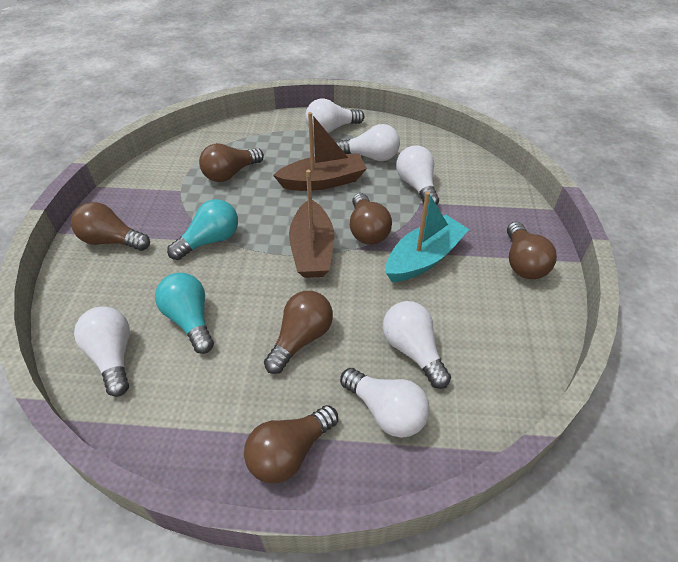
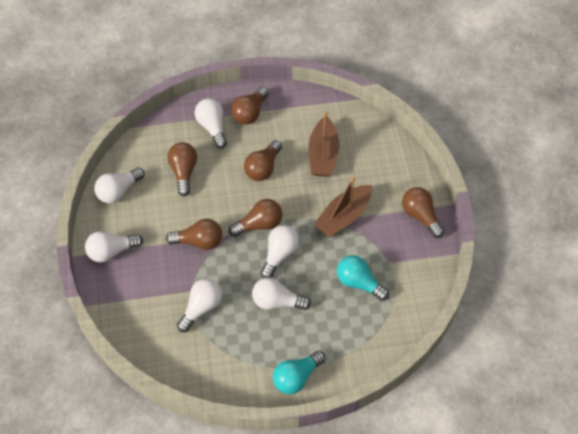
turquoise boat: [386,192,469,282] = 1 -> none = 0

